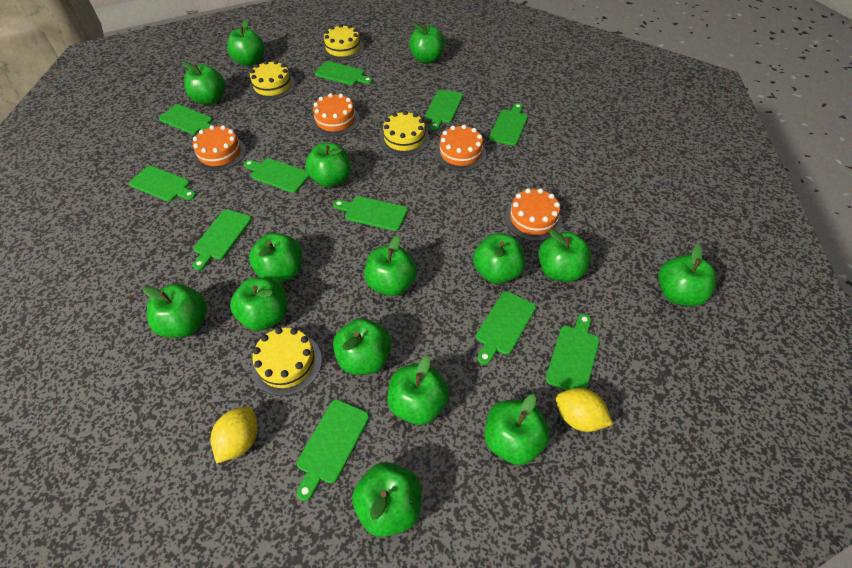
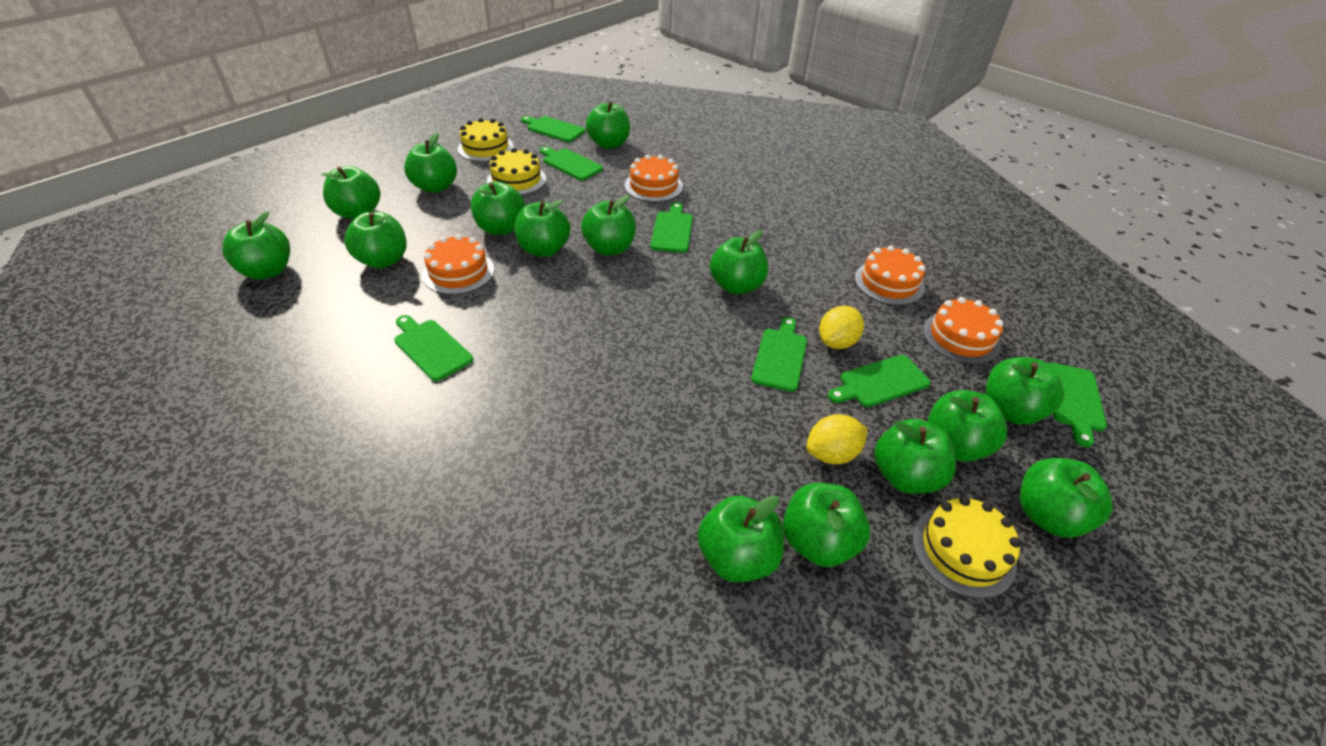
green cutting board: [129,166,196,202] [159,104,212,134] [193,209,252,270] [244,158,310,193] [297,399,369,501] [315,61,372,85] [333,196,408,231] [425,89,463,130] [476,291,536,365] [489,103,528,146] [546,314,599,390] = 11 -> [394,315,473,381] [521,116,585,142] [540,146,603,181] [650,202,693,253] [751,317,807,392] [828,355,930,407] [1048,363,1107,447] = 7
yellow cake: [249,60,296,100] [251,327,322,396] [322,24,364,60] [380,111,430,156] = 4 -> [457,118,514,162] [487,148,546,195] [912,496,1021,599] = 3

